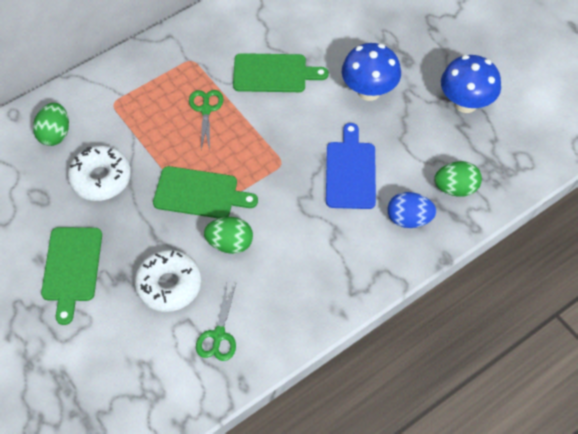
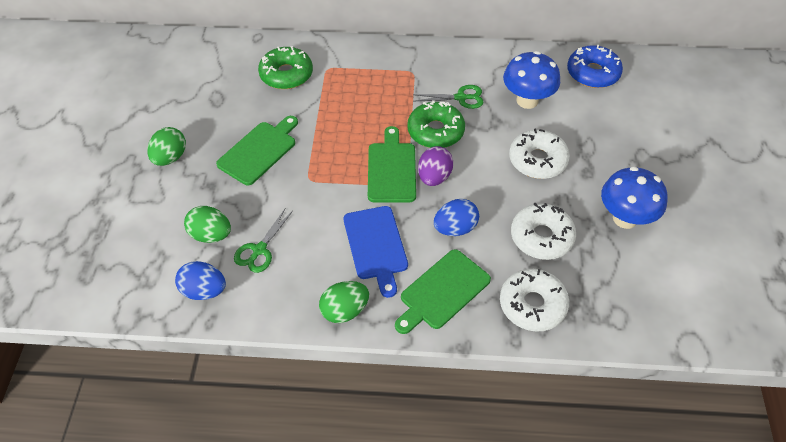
blue donut: none = 0 -> [567,45,623,88] = 1
blue egg: [387,192,436,228] = 1 -> [175,261,226,300] [434,199,479,236] = 2
green donut: none = 0 -> [258,46,313,89] [407,100,465,148] = 2
purple egg: none = 0 -> [418,146,453,186] = 1
white donut: [68,145,131,201] [135,250,201,312] = 2 -> [500,269,569,332] [509,129,570,179] [511,202,576,260] = 3

